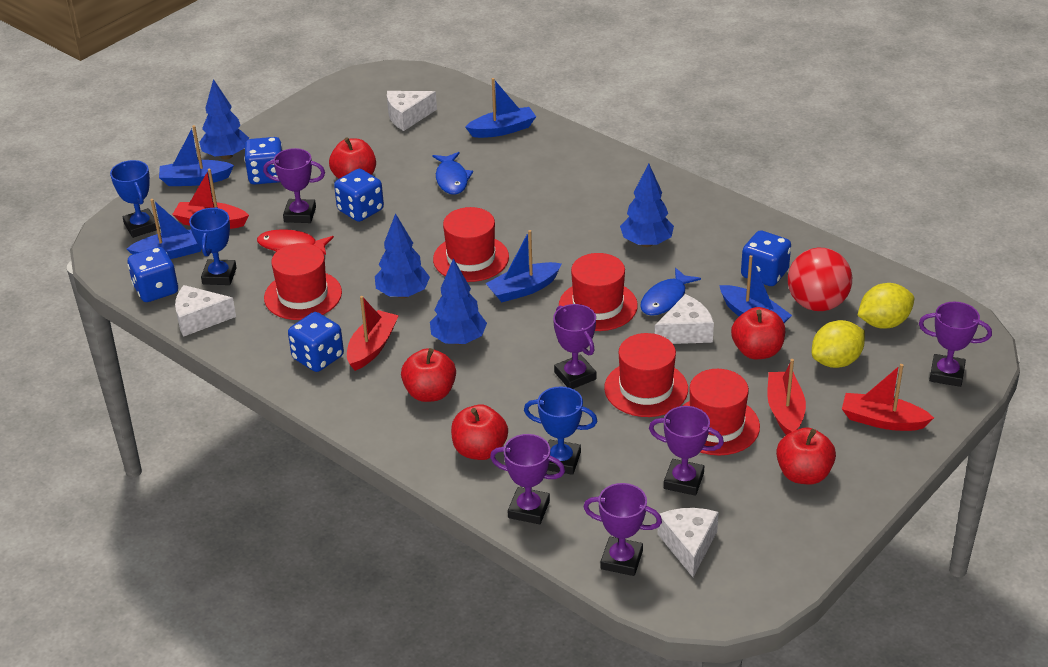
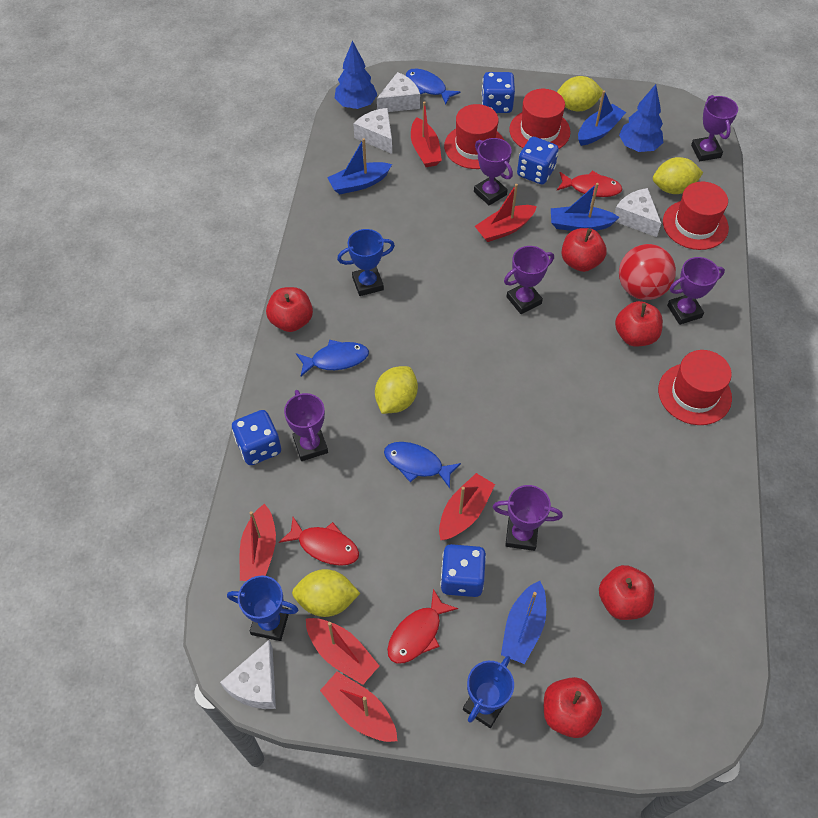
blue boat: [127,199,202,259] [159,125,234,186] [465,78,536,138] [486,230,562,302] [719,255,792,323] = 5 -> [327,138,392,194] [501,581,546,664] [551,183,620,231] [578,91,626,146] = 4
blue dice: [128,247,178,302] [244,137,282,185] [288,312,344,372] [334,169,384,222] [741,231,791,286] = 5 -> [232,410,281,465] [440,544,486,597] [482,72,515,113] [517,137,559,184] = 4
blue fish: [432,152,473,195] [640,268,701,316] = 2 -> [296,339,369,376] [384,442,461,488] [406,69,460,104] = 3
blue tree: [199,79,249,159] [375,213,430,298] [430,259,487,345] [620,163,674,247] = 4 -> [335,40,377,109] [619,84,663,152] = 2
red boat: [172,169,249,229] [347,296,399,371] [767,359,806,435] [842,364,934,431] = 4 -> [240,504,276,581] [306,618,379,685] [320,672,398,742] [411,101,442,167] [439,473,495,540] [475,184,537,242] = 6
red fish: [257,229,334,255] = 1 -> [279,517,359,566] [387,589,458,664] [557,171,622,197] = 3
red hat: [264,243,342,320] [433,207,509,282] [559,253,638,331] [604,333,688,417] [683,369,760,455] = 5 -> [444,104,504,169] [509,89,571,149] [658,350,732,425] [663,182,729,250] = 4
yellow lemon: [812,320,865,368] [858,283,914,329] = 2 -> [292,569,360,617] [375,366,418,414] [557,76,603,111] [653,157,703,194] = 4

